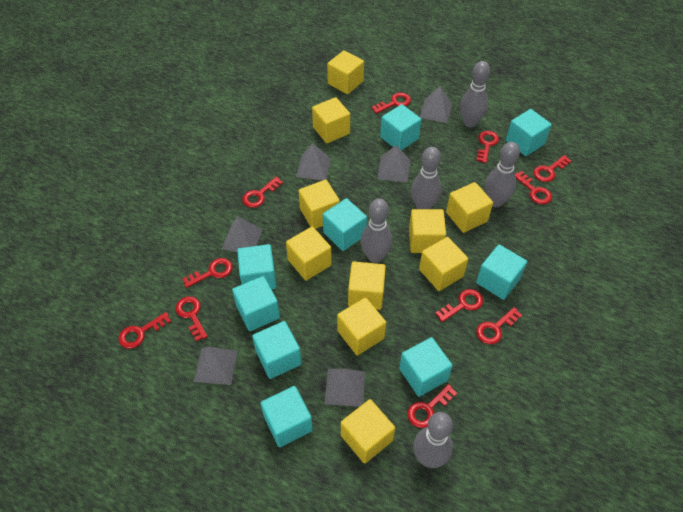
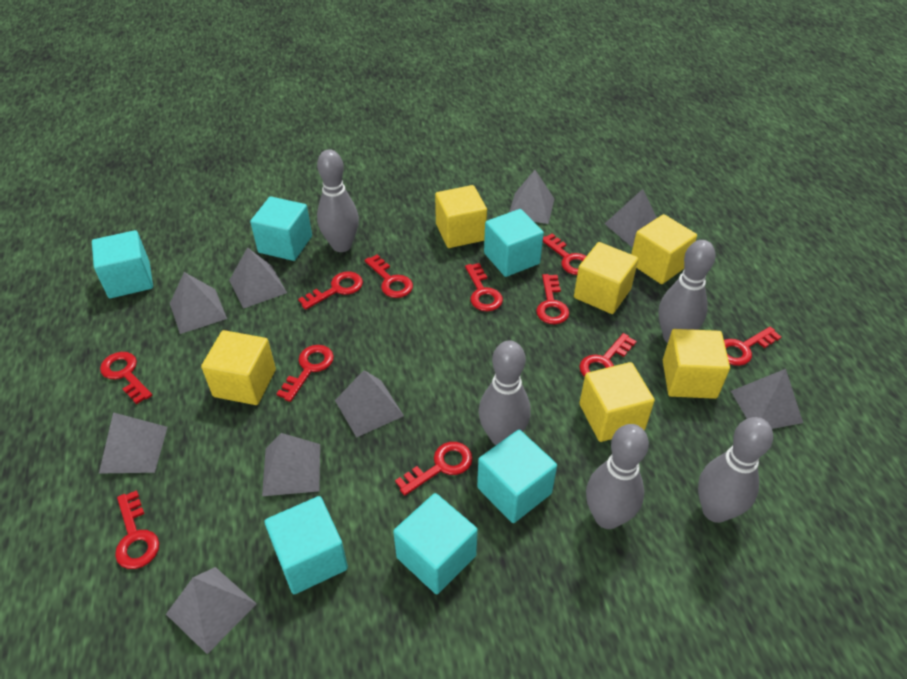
grey pyramid: [194,347,238,385] [222,216,263,252] [296,143,331,180] [325,369,365,407] [377,145,410,183] [420,86,453,123] = 6 -> [99,412,168,474] [166,567,257,654] [170,272,227,334] [229,247,287,309] [262,433,320,496] [335,370,404,438] [509,170,554,224] [605,189,657,247] [731,369,803,429] = 9
turquoise cube: [232,276,280,331] [237,244,277,289] [252,321,302,379] [261,386,313,448] [323,198,367,251] [380,104,421,150] [399,337,453,397] [476,244,527,300] [506,109,552,156] = 9 -> [92,230,153,298] [250,197,312,261] [264,496,348,594] [393,493,478,594] [477,430,557,523] [484,209,544,277] = 6
yellow cube: [286,227,332,281] [299,180,340,229] [312,97,350,143] [327,50,364,94] [337,298,386,356] [341,399,395,464] [348,262,386,310] [409,209,446,253] [419,237,468,291] [446,182,493,233] = 10 -> [201,330,276,405] [435,185,487,248] [574,242,638,314] [579,362,655,442] [631,214,697,284] [663,329,730,399] = 6

